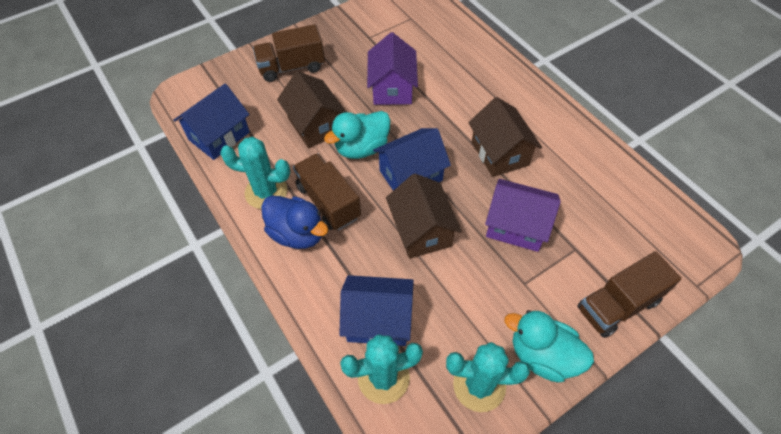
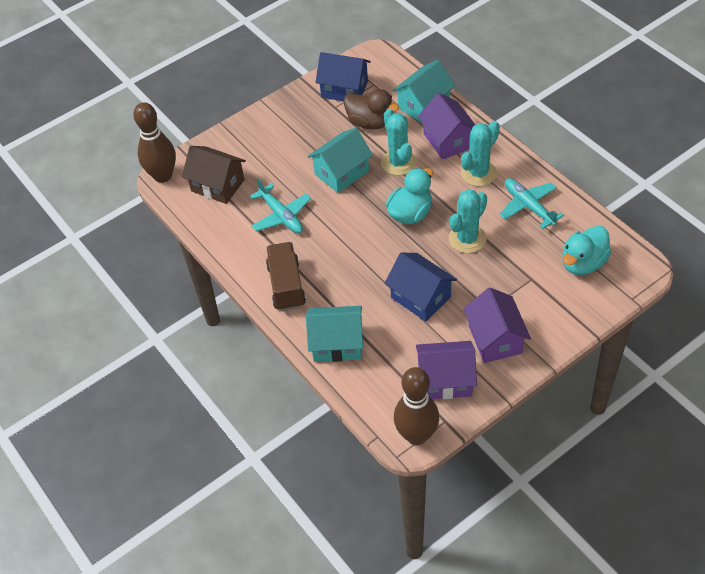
blue duck: [261,195,328,249] = 1 -> none = 0
blue house: [173,84,250,160] [339,275,414,346] [373,128,451,191] = 3 -> [315,52,371,101] [384,253,457,322] = 2
brown bowling pin: none = 0 -> [133,102,176,183] [394,367,439,445] = 2
brown duck: none = 0 -> [344,89,399,130] = 1
brown house: [277,71,346,148] [386,173,462,259] [468,97,542,177] = 3 -> [182,146,246,204] = 1
brown truck: [253,24,325,82] [293,153,361,230] [577,251,681,338] = 3 -> [266,242,306,311] = 1
purple house: [367,32,418,105] [485,179,561,252] = 2 -> [416,341,477,399] [418,93,475,160] [463,288,531,363] = 3
turquoise house: none = 0 -> [306,306,363,362] [307,128,373,193] [393,60,455,123] = 3
turquoise plane: none = 0 -> [250,178,311,234] [499,178,564,229] = 2

